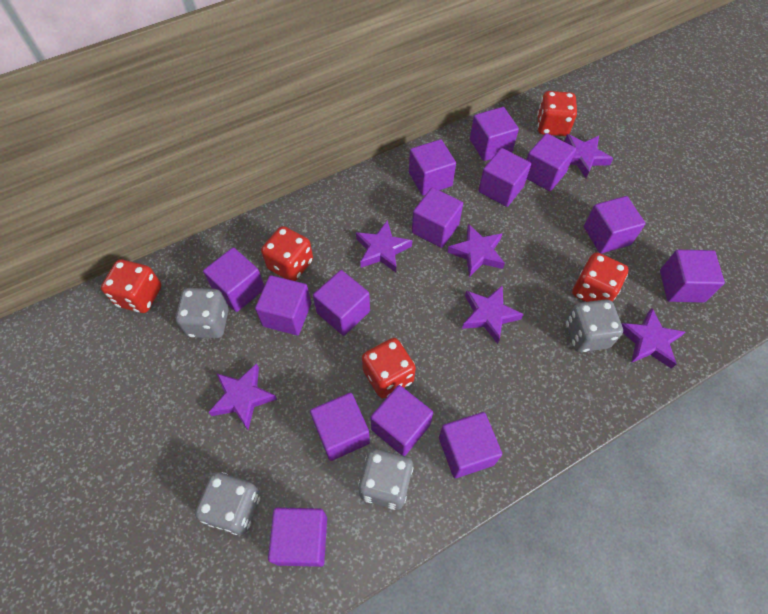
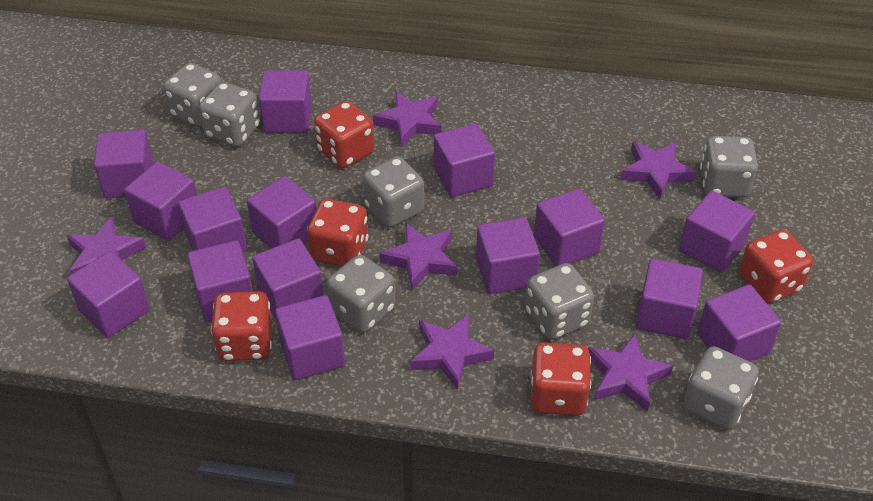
grey dice: [176,288,229,338] [195,472,261,535] [358,449,413,510] [566,299,623,352] = 4 -> [163,63,222,127] [199,82,260,147] [326,255,395,333] [363,157,425,228] [525,263,594,340] [683,346,759,430] [700,136,758,198] = 7
purple cube: [203,247,264,312] [255,275,311,335] [268,507,327,567] [310,393,370,461] [313,270,370,336] [371,385,433,456] [409,139,456,195] [412,187,463,248] [439,412,502,478] [470,107,519,161] [478,148,531,207] [527,133,576,191] [584,196,646,254] [660,250,725,303] = 14 -> [67,251,150,338] [94,130,154,198] [124,162,197,241] [178,187,247,252] [187,240,253,322] [247,176,317,249] [252,238,324,321] [259,70,312,133] [275,295,345,380] [434,123,495,197] [476,217,540,294] [534,188,605,266] [636,259,703,339] [679,191,755,273] [697,284,781,362] = 15

